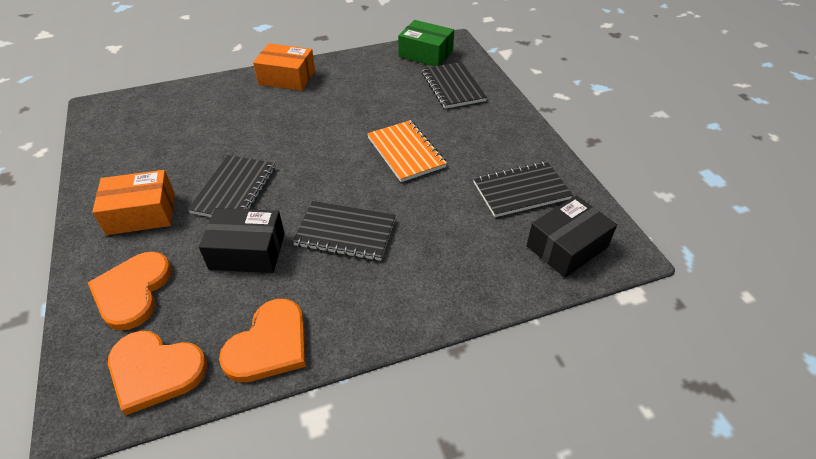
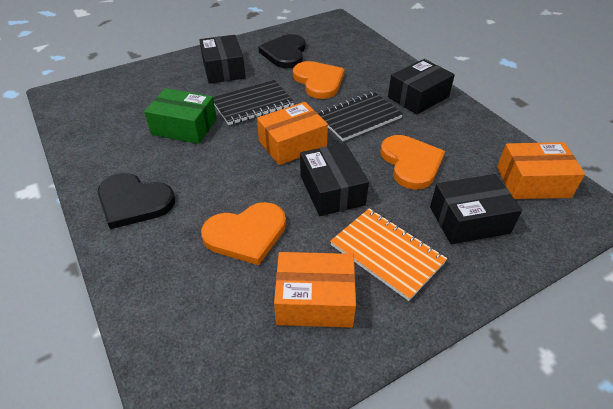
black box: [199,208,285,273] [527,195,617,278] = 2 -> [199,35,246,84] [300,143,369,216] [388,59,455,115] [430,174,522,244] = 4
black heart: none = 0 -> [98,173,175,229] [258,34,305,68] = 2
black notebook: [188,155,275,217] [292,201,396,261] [422,62,487,109] [473,161,573,217] = 4 -> [213,80,294,125] [317,92,403,141] = 2
orange box: [92,170,175,235] [253,43,315,91] = 2 -> [257,102,328,165] [274,252,356,328] [497,142,585,199] = 3

